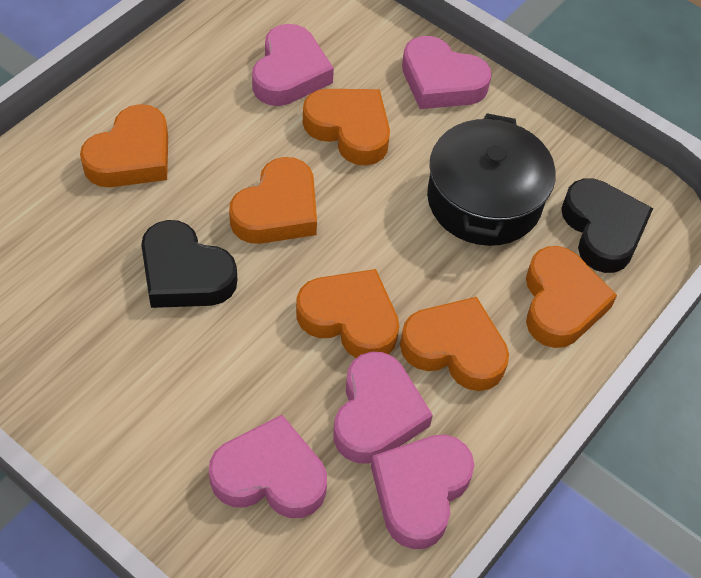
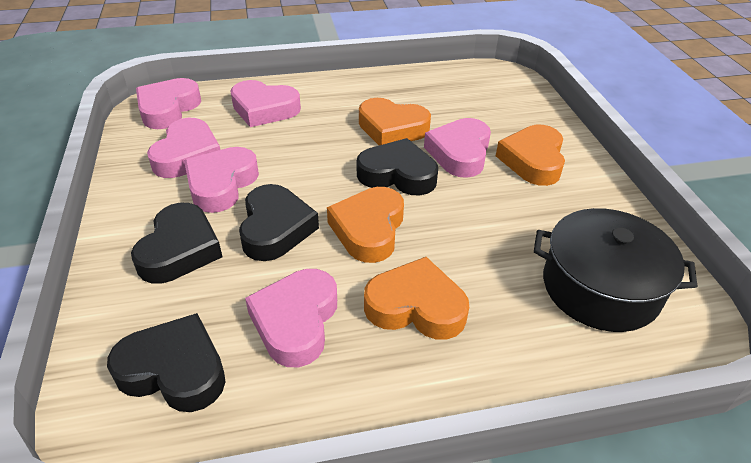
black heart: [141,220,237,308] [561,178,653,273] = 2 -> [107,313,225,412] [131,203,222,284] [239,184,319,261] [357,138,438,196] = 4
orange heart: [80,104,168,187] [229,157,317,244] [296,269,399,358] [303,89,390,166] [400,297,509,391] [526,246,617,348] = 6 -> [327,187,404,263] [359,98,431,145] [364,257,469,340] [496,125,565,186] = 4
pink heart: [209,415,327,518] [252,24,334,106] [333,352,433,464] [371,435,474,549] [402,36,492,109] = 5 -> [136,78,201,129] [147,118,220,178] [184,147,259,213] [231,80,301,127] [245,269,337,367] [424,118,491,178] = 6

